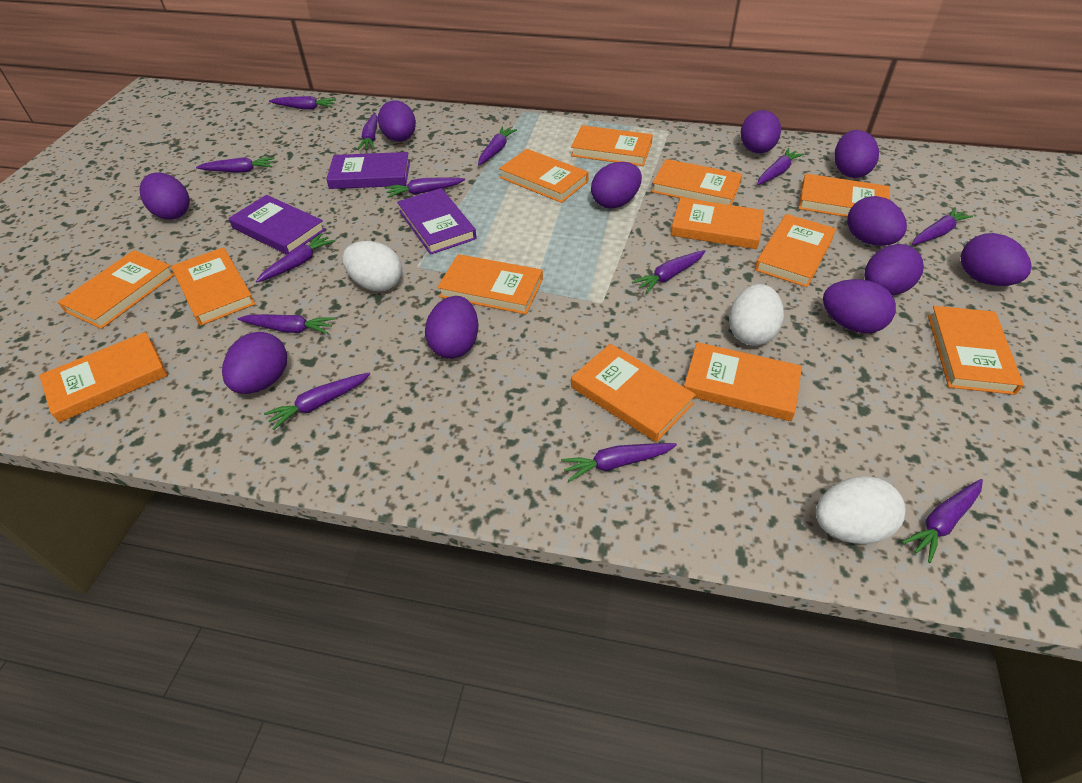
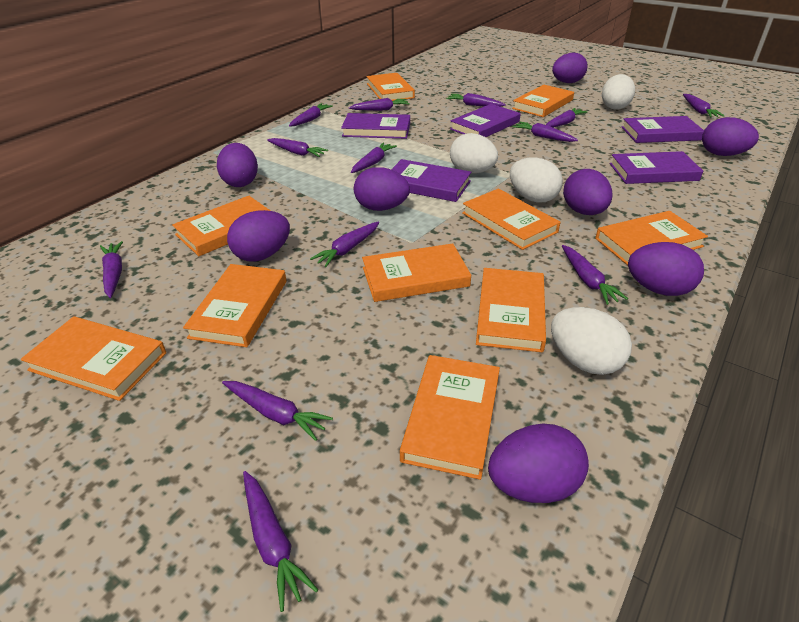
orange book: [39,332,168,423] [58,250,175,329] [171,247,255,326] [437,254,543,315] [499,149,589,203] [571,125,653,166] [571,344,696,442] [652,159,742,205] [671,198,764,249] [684,342,802,421] [755,214,836,287] [798,174,890,217] [928,306,1024,395] = 13 -> [21,316,166,401] [172,196,271,256] [183,264,287,347] [362,243,471,302] [367,73,415,101] [400,355,500,480] [462,188,560,250] [476,268,546,352] [512,85,574,117] [595,211,708,265] = 10
purple book: [229,195,326,255] [326,152,410,189] [397,188,477,255] = 3 -> [341,113,410,139] [391,159,471,202] [450,104,521,137] [610,151,703,184] [622,116,704,143] = 5
purple egg: [140,172,190,220] [222,332,287,394] [378,100,416,142] [425,296,478,359] [591,162,642,209] [741,110,781,154] [823,279,896,334] [834,130,879,178] [847,196,907,246] [864,244,924,295] [961,233,1031,286] = 11 -> [217,143,258,187] [227,210,290,262] [354,167,410,211] [488,423,589,503] [552,53,588,83] [563,169,613,215] [628,242,704,296] [702,117,759,156] = 8
white egg: [342,241,402,291] [729,284,784,346] [816,476,906,544] = 3 -> [450,133,498,173] [510,157,563,203] [551,307,632,375] [602,74,635,110] = 4

